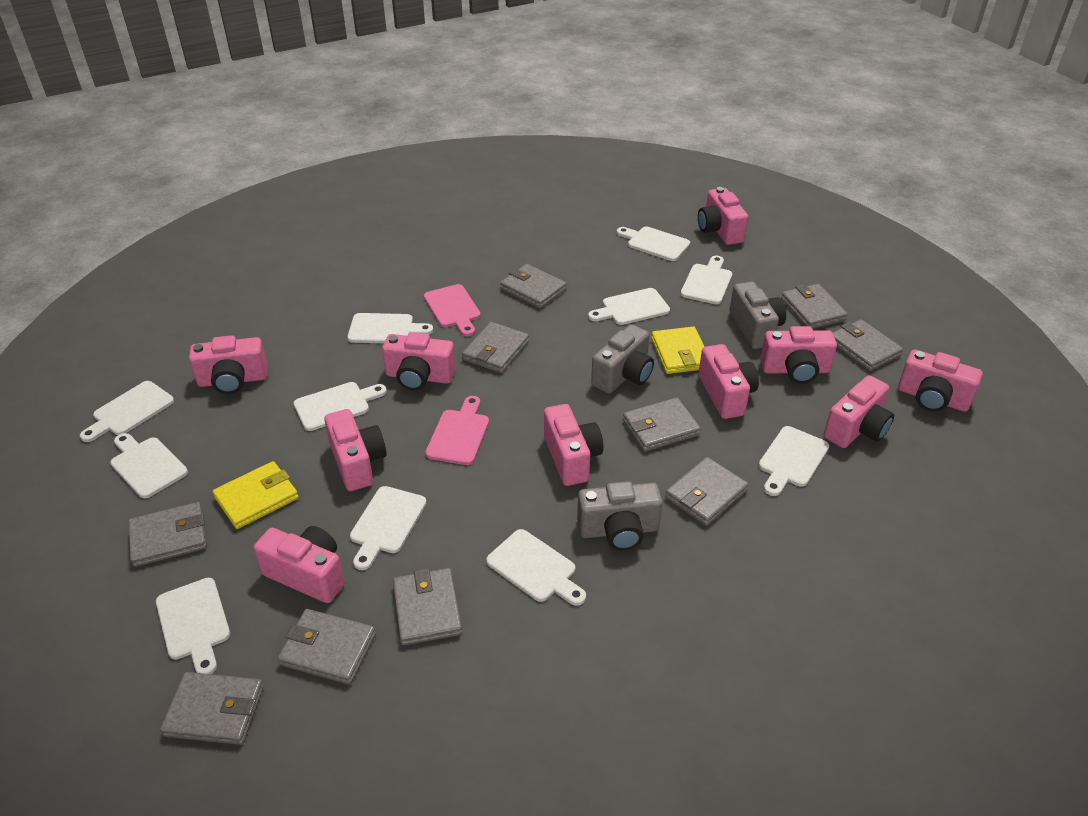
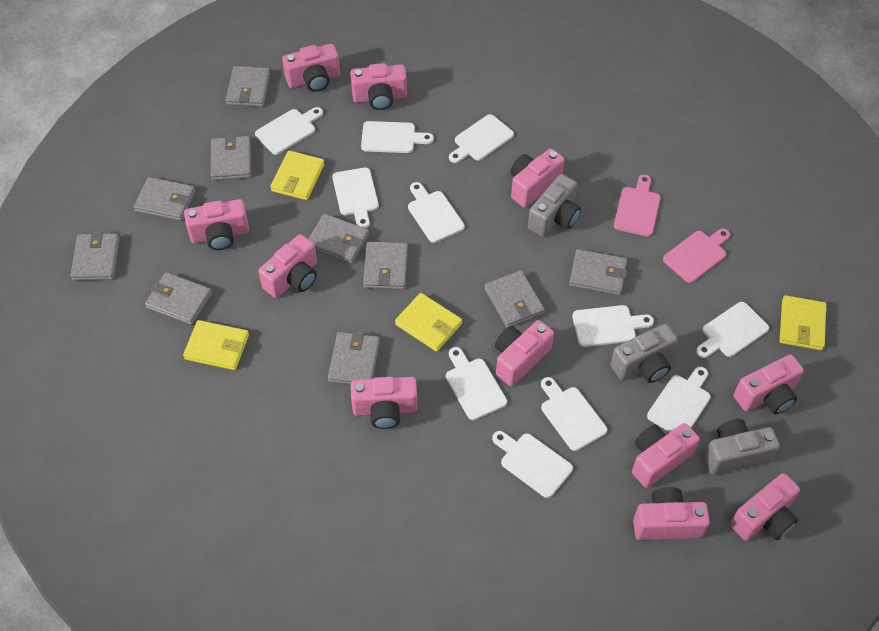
pink camera: [189,335,268,394] [254,526,345,603] [324,409,387,491] [382,332,456,391] [544,404,603,486] [698,187,748,245] [698,344,759,419] [760,326,837,384] [824,375,894,448] [898,349,983,412] = 10 -> [184,199,249,250] [258,234,317,298] [282,44,340,92] [350,63,407,110] [351,377,417,429] [495,320,554,386] [511,148,564,208] [632,423,700,488] [633,487,710,540] [730,473,800,541] [733,354,804,414] = 11
yellow wallet: [213,461,299,529] [651,327,705,374] = 2 -> [183,320,249,370] [270,151,324,200] [395,293,462,352] [780,295,826,350] = 4

